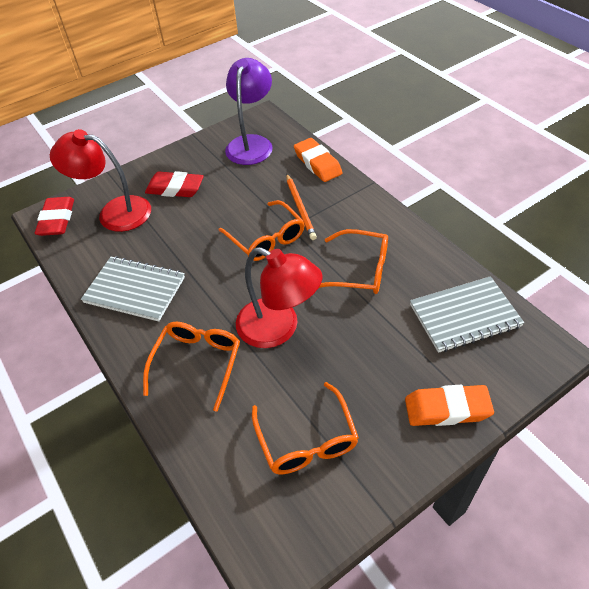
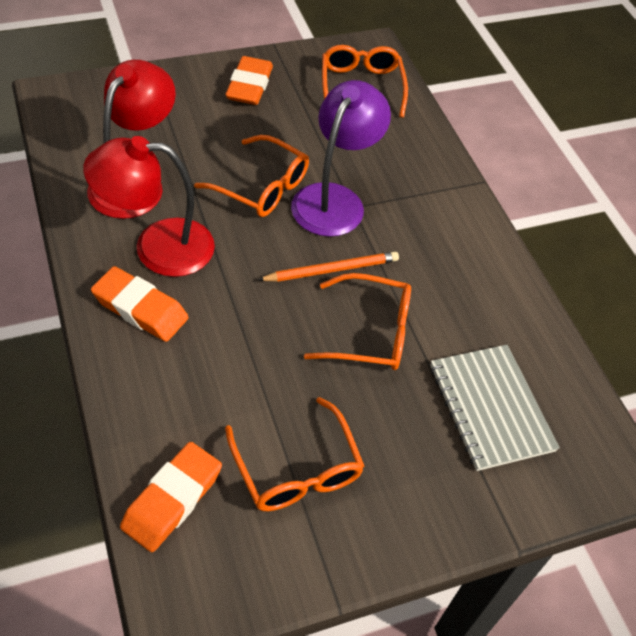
grey notebook: [81,256,185,322] [410,276,524,353] = 2 -> [430,345,560,471] = 1
orange eraser: [294,138,342,182] [405,385,494,426] = 2 -> [91,266,189,342] [120,442,222,552] [225,56,273,105] = 3
red eraser: [35,197,74,236] [145,171,204,197] = 2 -> none = 0

